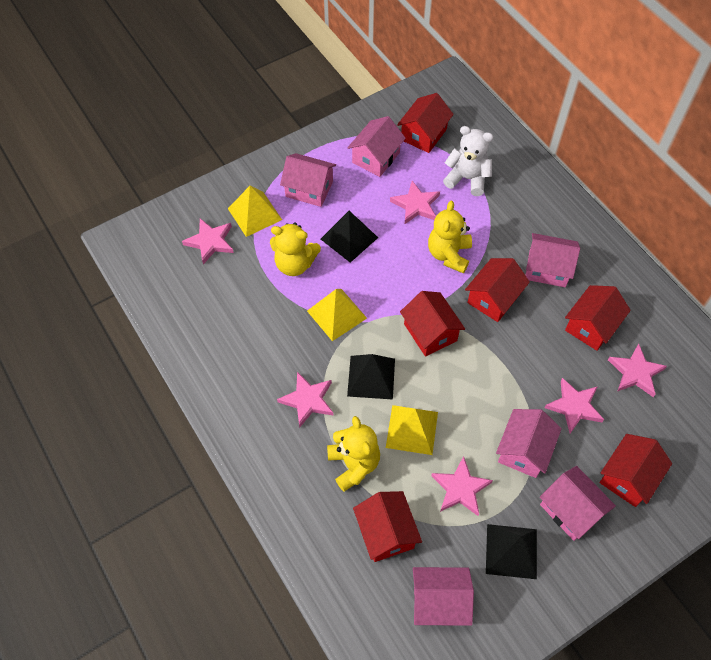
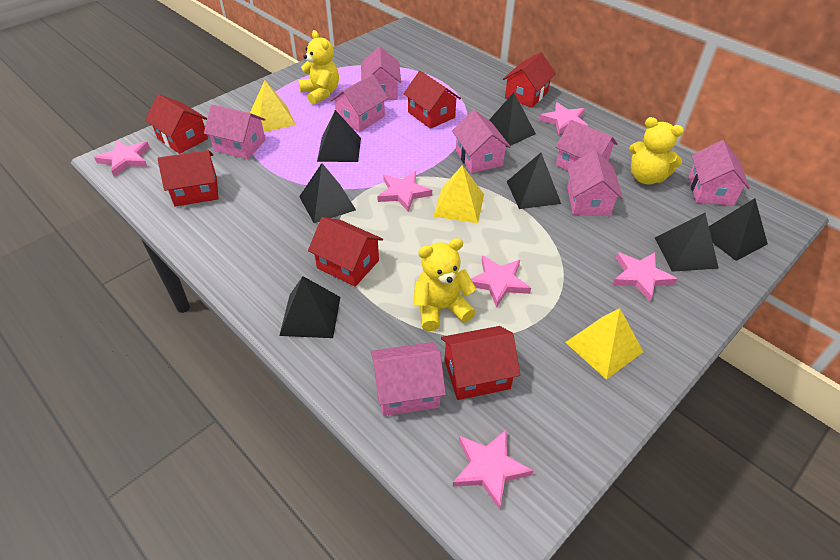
black pyramid: [321,211,378,263] [347,354,395,399] [486,524,537,579] = 3 -> [279,276,340,338] [299,163,356,223] [317,110,361,162] [489,92,536,147] [506,153,561,209] [655,213,719,272] [709,198,768,261] = 7
pink house: [280,153,336,207] [347,116,406,177] [413,567,474,626] [496,409,562,478] [526,233,580,287] [540,466,616,541] = 6 -> [204,104,266,159] [330,74,388,132] [361,47,401,100] [371,342,446,416] [452,110,511,173] [556,120,618,170] [567,150,623,216] [689,140,750,206] = 8
white teddy bear: [443,126,494,196] = 1 -> none = 0

